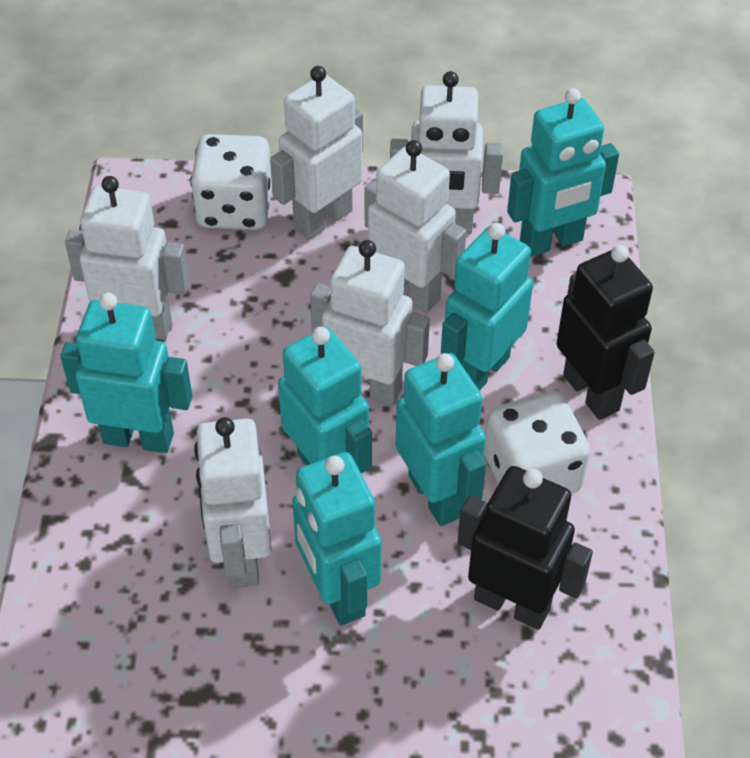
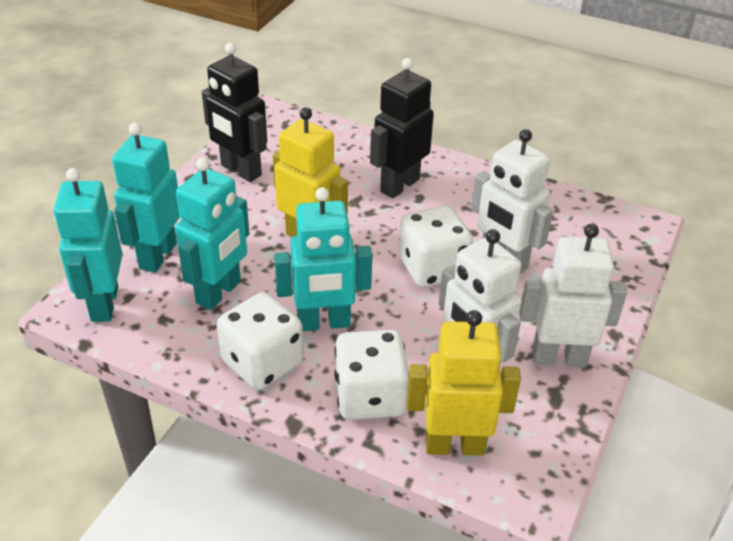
turquoise robot: [60,293,192,453] [278,327,372,473] [292,452,382,625] [396,353,486,526] [441,223,533,391] [507,88,619,257] = 6 -> [53,168,123,322] [112,123,180,273] [175,158,249,310] [274,187,372,331] = 4
white dice: [190,134,272,230] [484,391,590,494] = 2 -> [217,292,304,390] [334,330,409,420] [399,205,473,287] = 3
white robot: [65,176,189,340] [194,417,272,588] [270,66,363,240] [310,240,430,406] [365,140,466,313] [390,71,503,234] = 6 -> [439,229,522,363] [471,129,553,274] [520,224,627,367] = 3
yellow robot: none = 0 -> [273,107,348,237] [407,310,521,456] = 2

